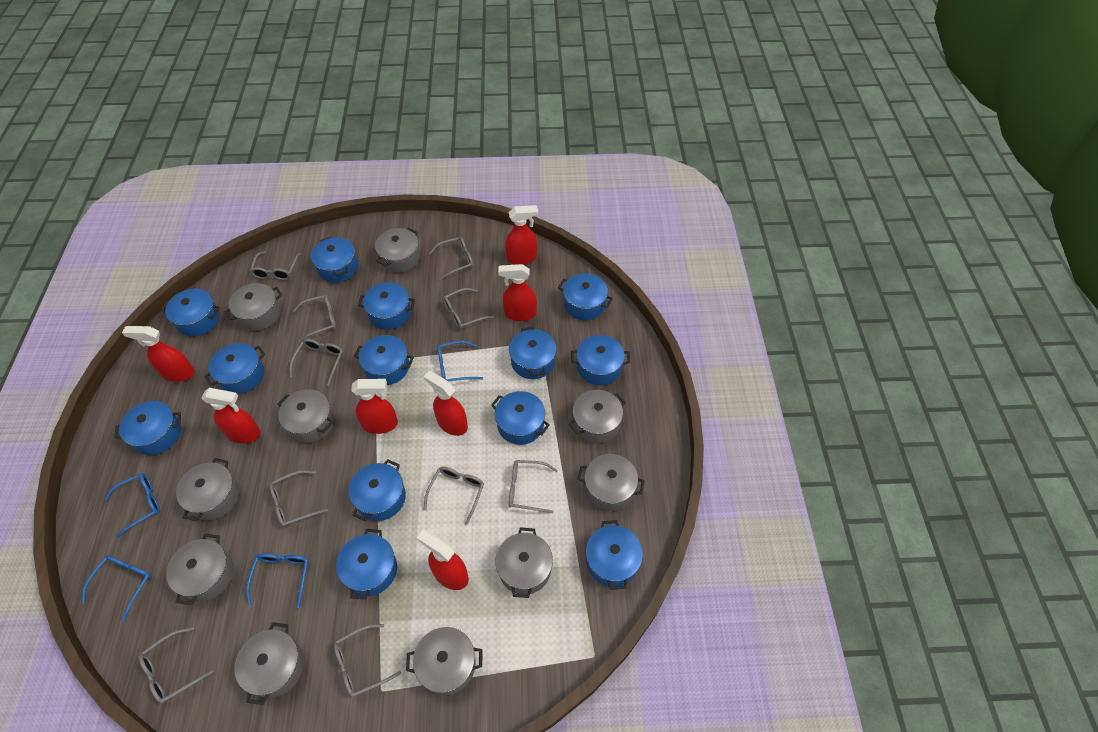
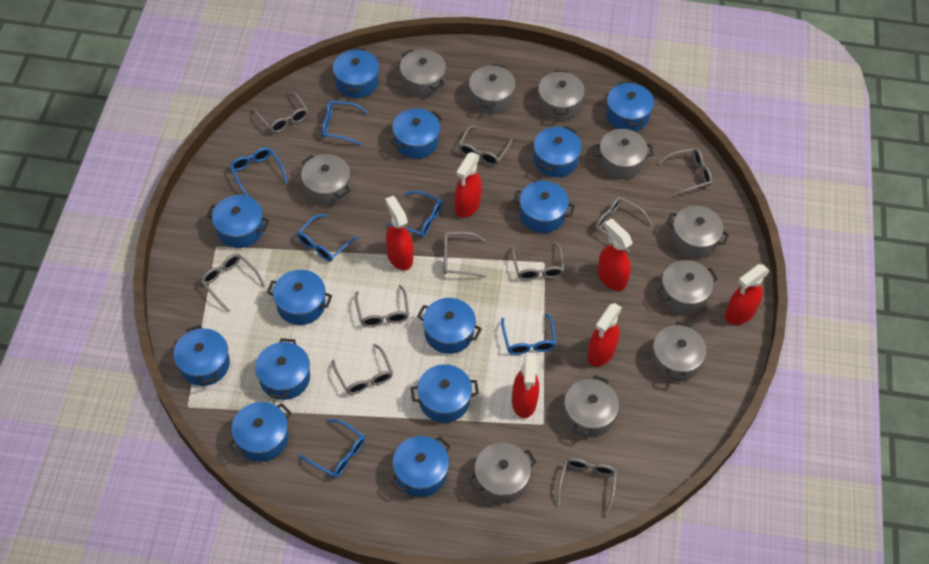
blue glasses: [82,555,151,622] [105,473,160,538] [246,553,309,609] [437,341,483,381] = 4 -> [230,147,288,197] [297,214,359,262] [299,419,365,478] [322,101,369,145] [386,191,442,237] [501,313,557,355] = 6
red spray bottle: [122,326,195,382] [202,388,261,443] [351,379,398,434] [417,530,469,590] [423,371,468,436] [498,264,537,321] [505,205,538,265] = 7 -> [385,196,413,270] [454,152,482,218] [512,353,539,418] [587,303,622,367] [597,219,633,291] [725,264,770,325] = 6

